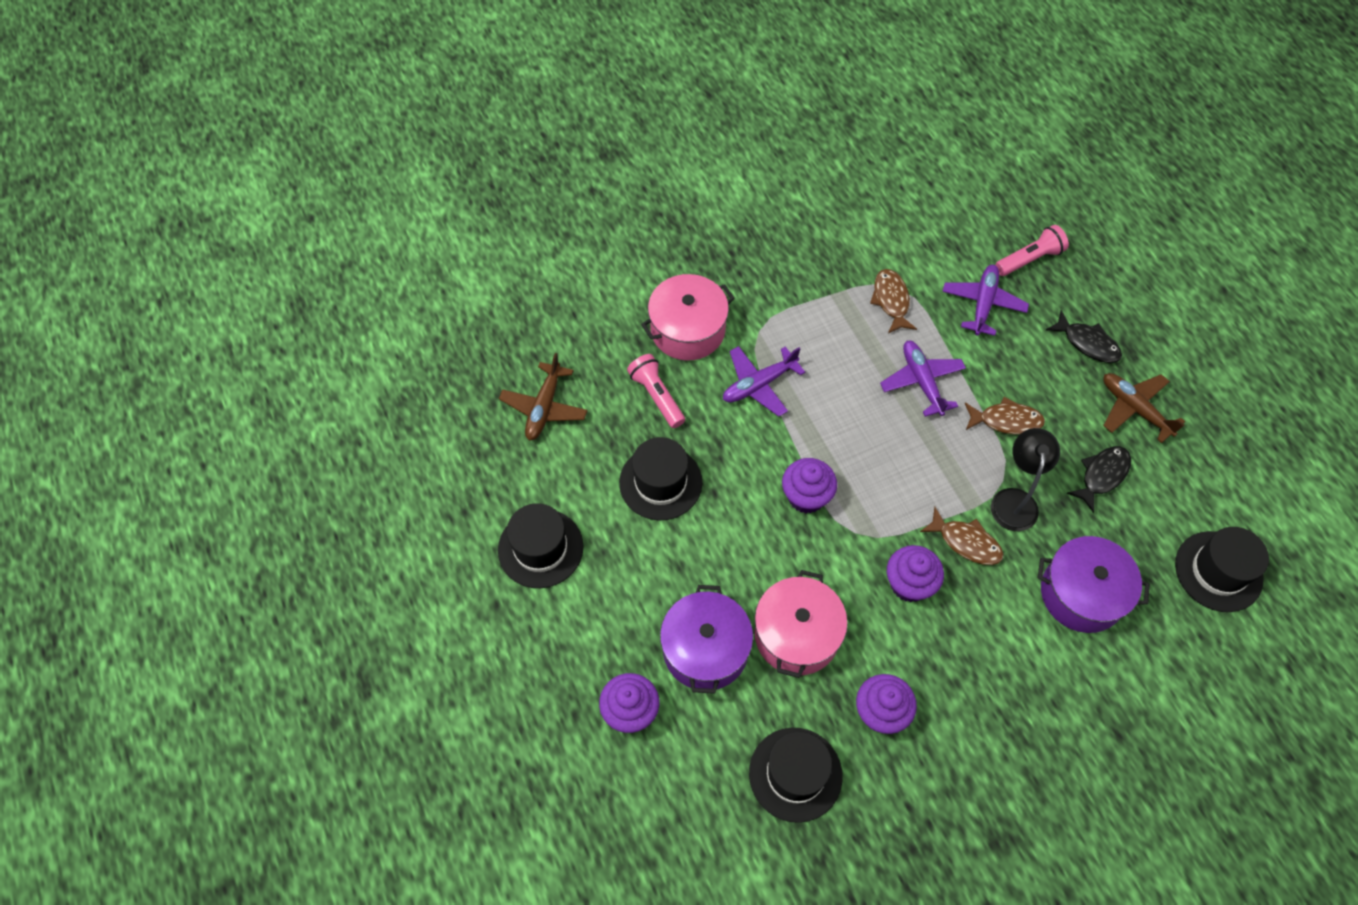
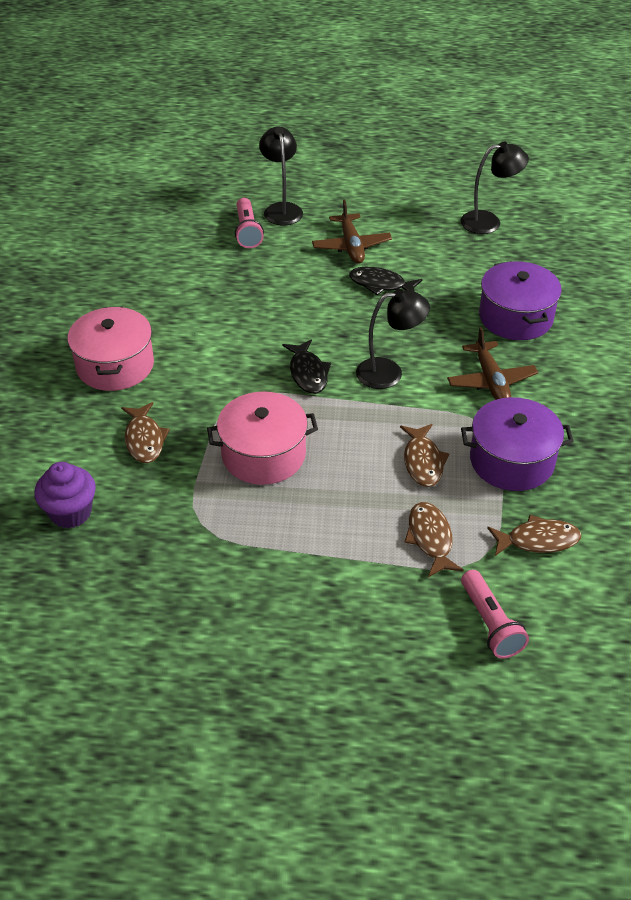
black hat: [498,503,583,588] [619,437,702,520] [749,728,843,823] [1175,527,1269,612] = 4 -> none = 0
black lamp: [991,428,1060,531] = 1 -> [259,127,303,226] [356,289,430,389] [461,142,529,234] = 3
brown fish: [870,269,917,334] [920,507,1004,565] [965,397,1045,434] = 3 -> [121,402,170,463] [400,424,449,487] [404,502,464,577] [487,515,581,556] = 4
purple cupcake: [599,673,659,733] [782,458,837,514] [856,674,917,734] [887,545,944,602] = 4 -> [34,462,96,529] = 1
purple plane: [723,346,805,417] [880,341,966,417] [942,265,1029,336] = 3 -> none = 0

